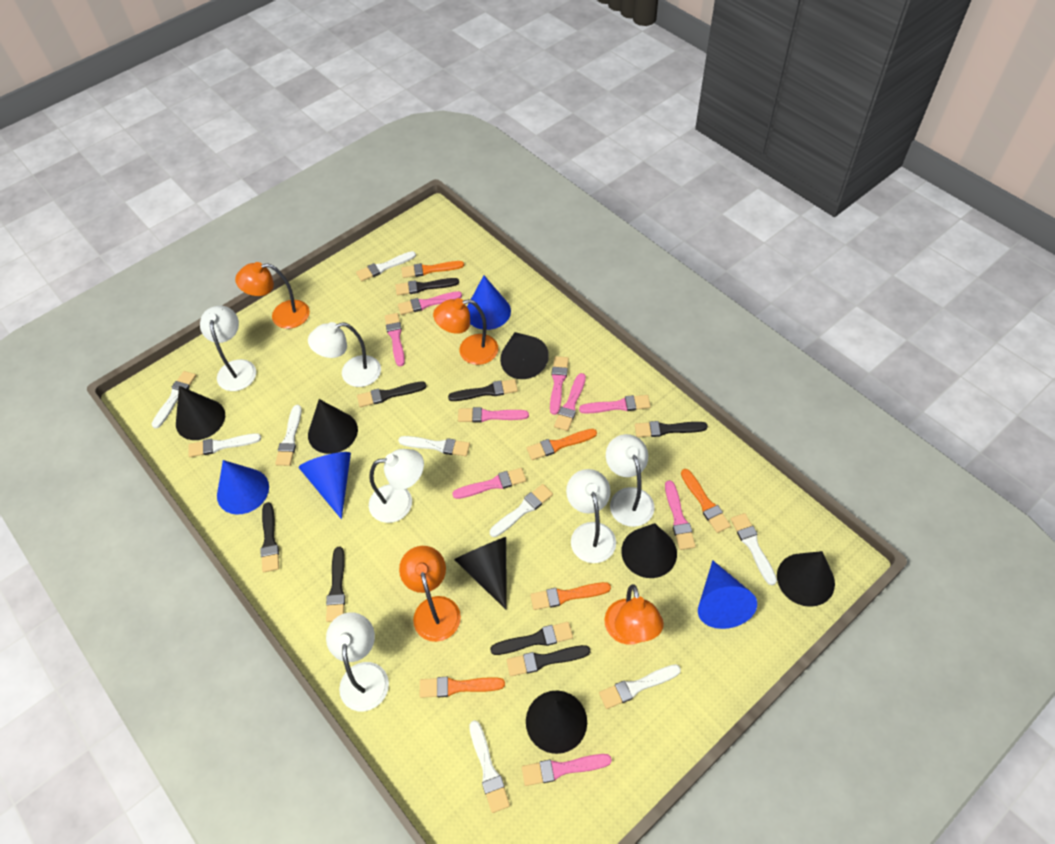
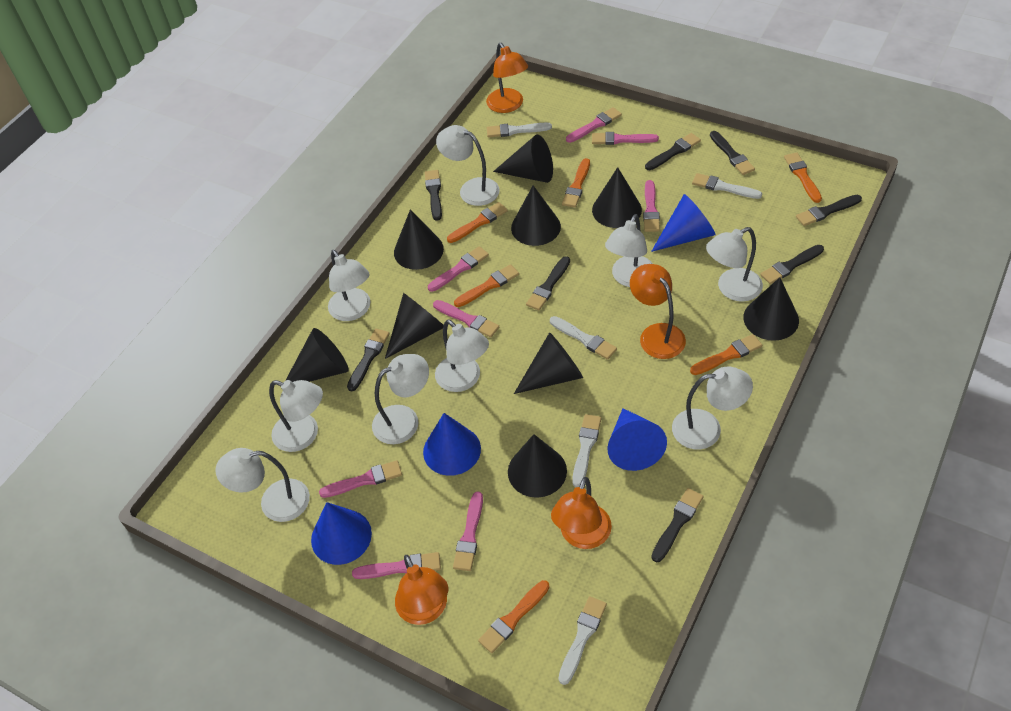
black cone: [176,386,225,440] [308,399,358,454] [454,537,506,609] [500,332,549,379] [526,691,587,754] [621,523,677,578] [777,551,835,607] = 7 -> [281,328,349,389] [385,293,444,359] [394,209,444,270] [493,135,553,183] [508,434,567,498] [511,186,561,246] [514,332,583,394] [592,167,642,228] [743,277,799,341] = 9
orange brush: [401,261,464,278] [420,677,505,698] [527,429,597,460] [530,582,611,610] [681,469,731,533] = 5 -> [447,202,508,243] [454,264,519,307] [478,580,550,653] [562,158,590,208] [690,334,762,375] [784,152,822,203] = 6
pink brush: [385,313,405,366] [398,291,462,315] [452,468,526,499] [458,407,529,423] [522,754,612,786] [550,356,569,415] [554,373,586,431] [579,395,651,414] [665,480,696,550] = 9 -> [319,460,402,498] [352,552,441,579] [428,246,489,292] [433,300,499,338] [453,491,483,571] [566,107,622,143] [592,132,659,145] [643,180,660,232] = 8
white brush: [152,371,196,428] [188,433,261,457] [275,405,302,466] [356,251,416,281] [398,436,470,456] [469,720,510,813] [490,484,553,537] [599,664,681,709] [731,513,777,585] = 9 -> [487,123,552,138] [550,316,617,360] [558,596,607,685] [572,414,601,487] [692,173,762,199] = 5
white lamp: [200,306,256,391] [308,322,381,387] [326,612,389,711] [369,449,424,523] [566,469,616,563] [606,434,654,527] = 6 -> [215,448,310,522] [269,380,323,452] [328,250,370,321] [372,354,429,444] [435,320,489,392] [436,125,500,206] [605,214,653,287] [672,367,753,450] [706,227,763,302] = 9

